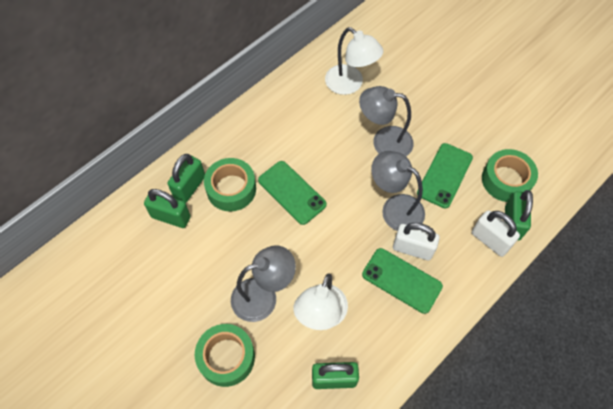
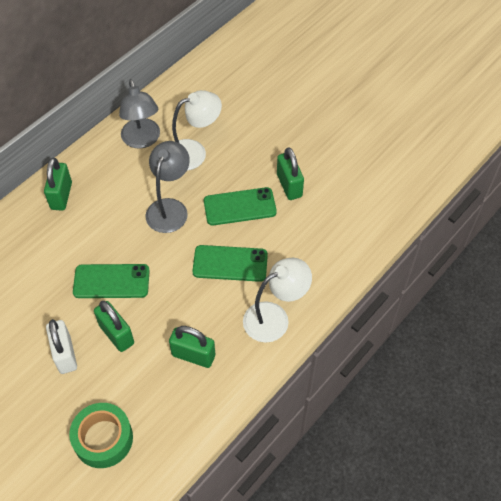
green tape: [195,324,255,387] [204,158,256,212] [482,149,538,202] = 3 -> [69,403,133,468] = 1
grey lamp: [231,245,296,322] [359,86,414,157] [371,151,425,231] = 3 -> [119,79,160,148] [146,141,190,233] = 2
white padlock: [393,223,440,261] [471,210,520,257] = 2 -> [46,319,77,374] = 1

